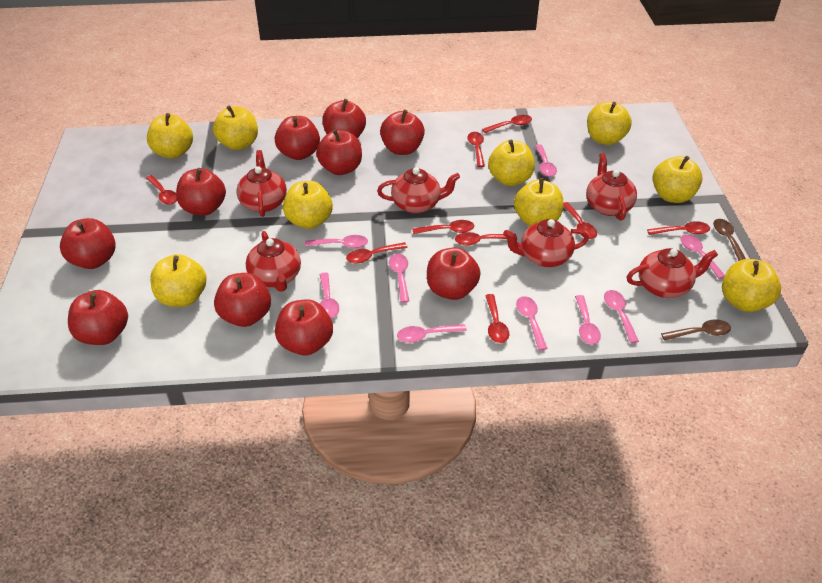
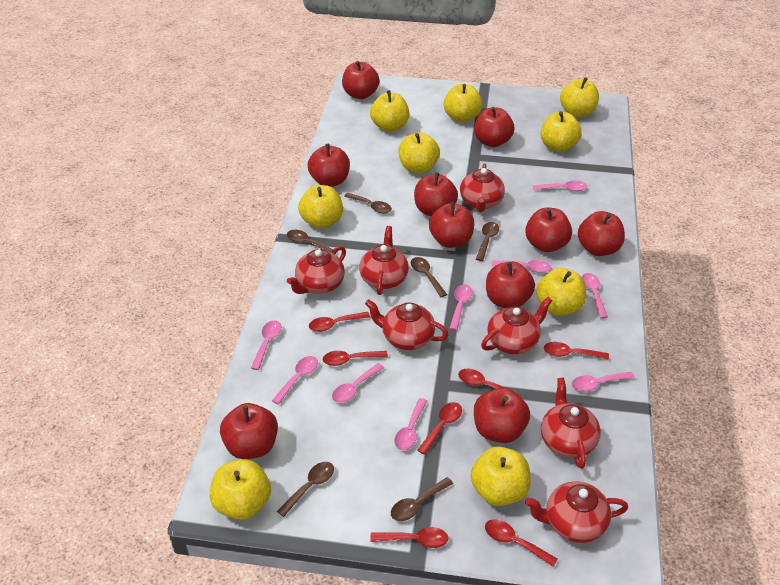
brown spoon: [661,319,731,341] [713,219,746,261] = 2 -> [277,462,334,517] [287,230,337,254] [344,193,392,213] [391,477,453,521] [411,257,447,297] [476,222,499,261] = 6
red spoon: [146,175,177,205] [346,242,408,264] [413,220,474,234] [455,232,517,245] [467,132,485,167] [482,115,532,133] [485,294,509,343] [563,202,597,239] [647,221,710,235] = 9 -> [309,312,370,332] [323,351,388,366] [370,527,448,548] [417,402,462,455] [458,369,522,397] [485,519,557,567] [544,342,609,360] = 7
red teapot: [236,150,287,217] [246,231,301,292] [377,167,460,214] [503,219,589,267] [586,153,637,221] [627,248,718,298] = 6 -> [287,246,346,294] [359,226,409,295] [365,299,449,350] [460,163,505,212] [481,297,553,354] [525,481,628,543] [541,378,601,469] = 7

